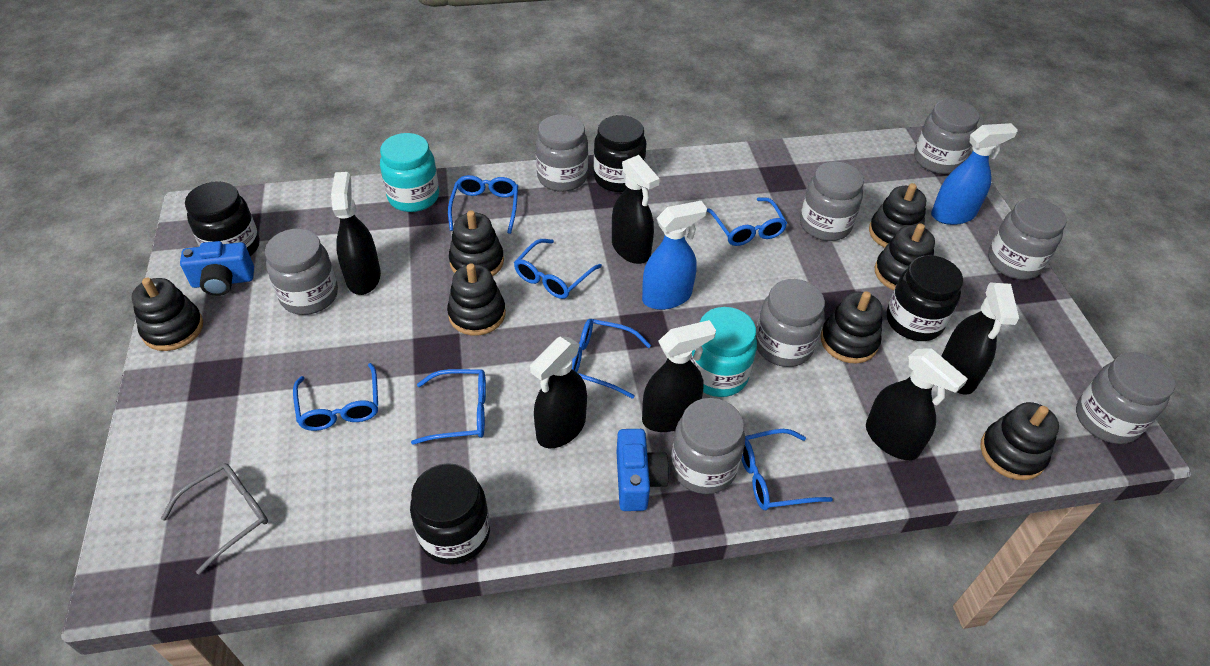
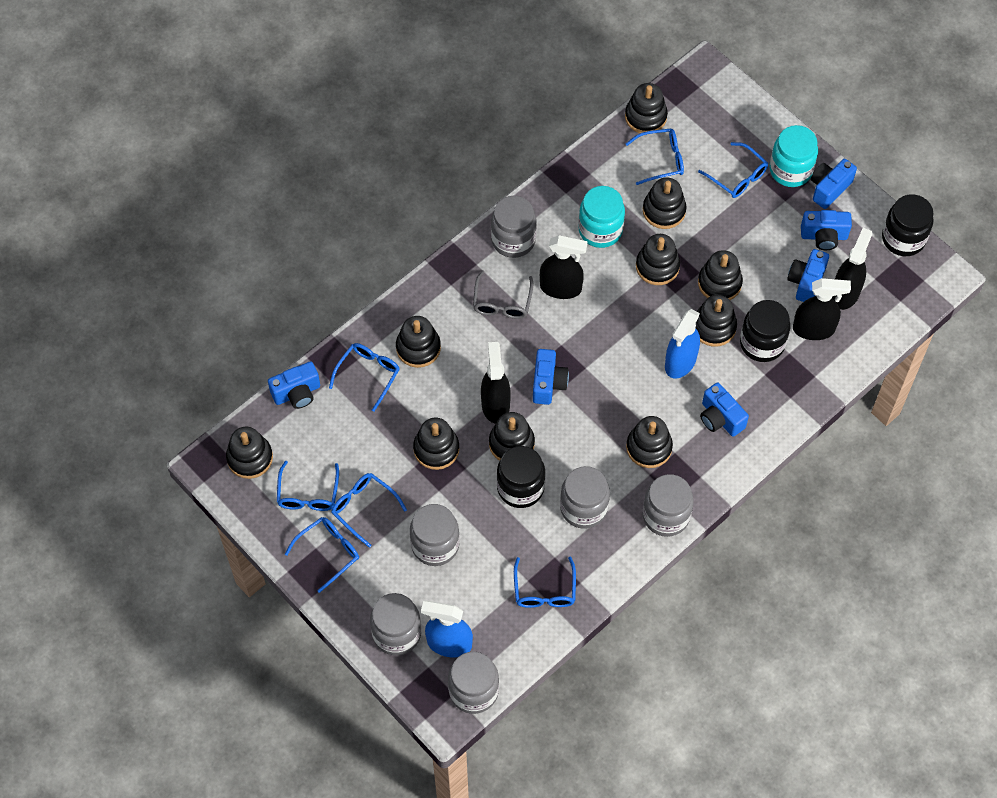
black jar: [185,181,260,256] [410,463,490,565] [593,115,646,192] [887,255,963,341] = 4 -> [497,446,545,508] [740,300,790,362] [882,194,934,256] = 3
black spray bottle: [331,172,381,295] [530,336,587,448] [612,155,660,264] [642,320,716,432] [866,348,968,460] [941,282,1019,395] = 6 -> [481,342,511,423] [540,235,587,299] [793,278,851,340] [832,228,873,310] = 4
black stacking toy: [132,278,203,351] [447,263,506,336] [449,211,504,276] [821,291,883,364] [869,183,926,248] [875,223,935,290] [980,402,1059,480] = 7 -> [226,427,273,479] [396,316,441,368] [413,418,459,470] [489,412,535,461] [625,83,668,133] [626,416,673,468] [636,234,680,285] [643,177,686,229] [696,295,737,347] [698,250,743,300] = 10
blue camera: [180,241,254,296] [616,429,669,511] = 2 -> [268,361,320,409] [533,349,569,405] [700,382,749,437] [787,249,829,302] [801,210,852,250] [811,159,857,209] = 6
grey jar: [265,229,338,315] [536,114,588,192] [671,398,745,494] [756,279,825,367] [800,161,864,241] [914,99,980,174] [988,198,1067,280] [1076,352,1175,444] = 8 -> [370,593,421,655] [410,504,460,566] [448,651,499,714] [491,196,537,258] [560,466,610,529] [643,474,694,537] = 6

